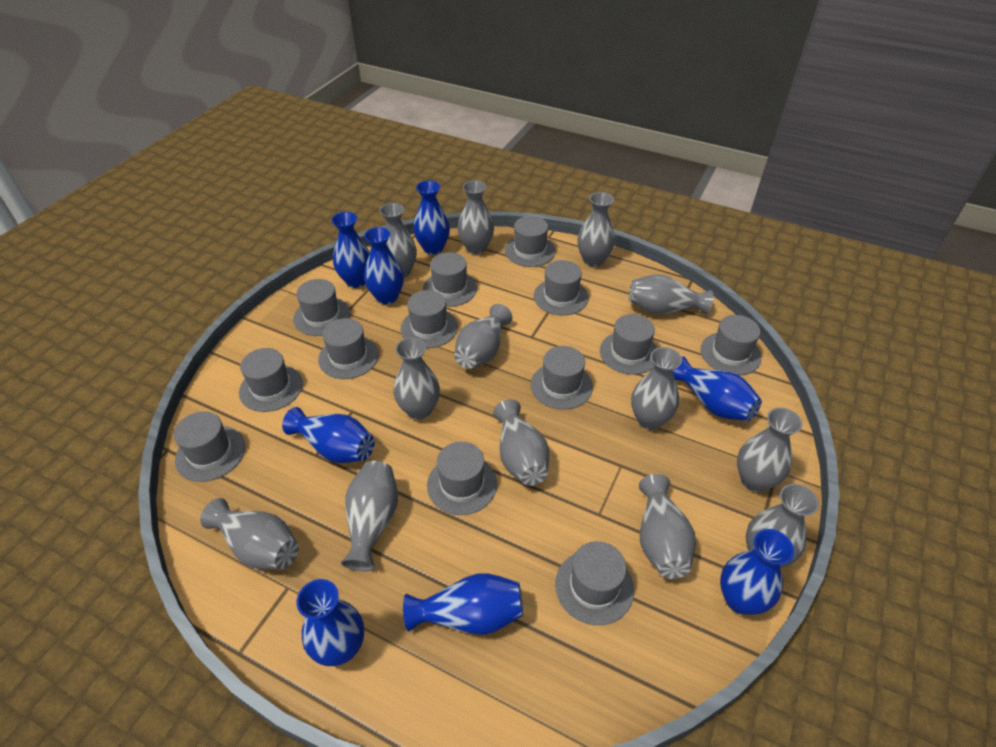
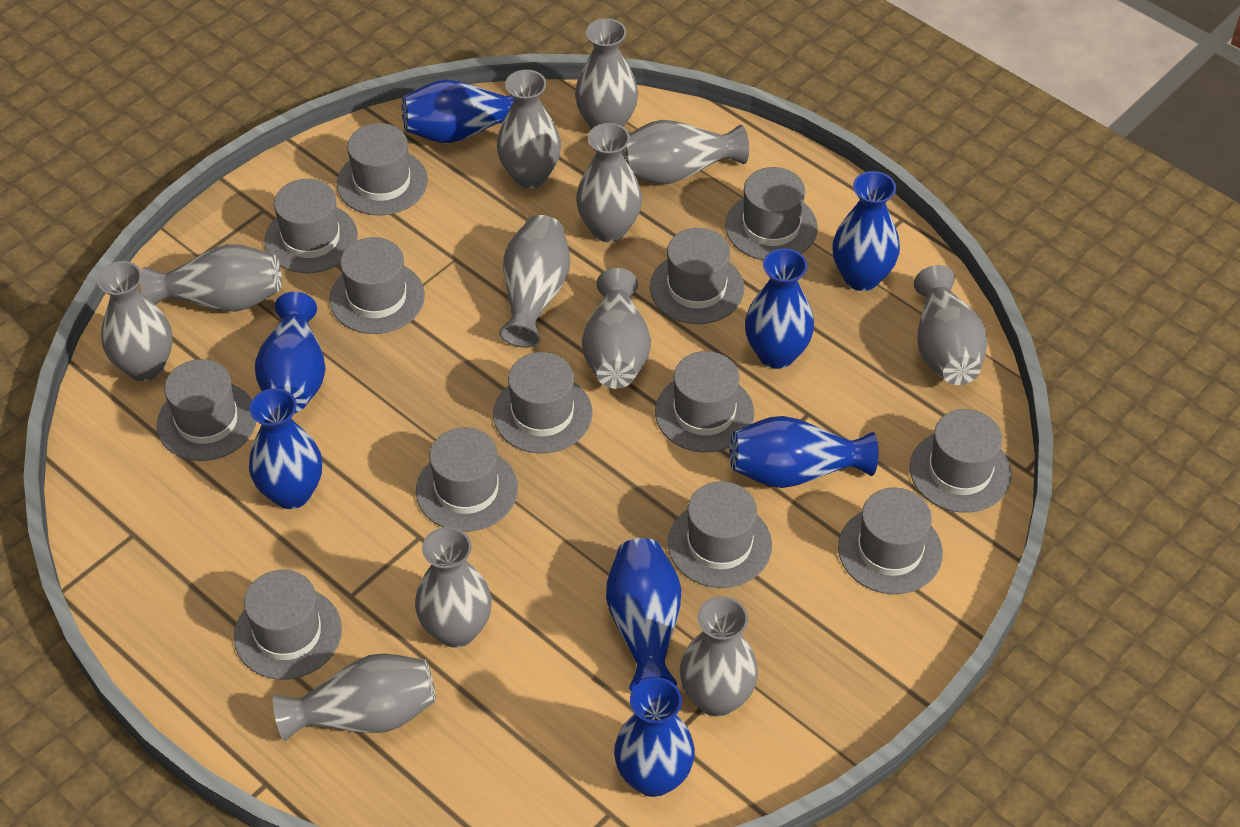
grey vase: [200,498,299,569] [341,461,398,571] [379,203,417,278] [393,337,440,420] [454,304,512,369] [458,180,494,254] [493,399,549,486] [577,192,615,267] [629,274,713,314] [631,347,682,430] [639,474,696,579] [737,408,802,492] [746,484,819,568] = 13 -> [97,261,173,381] [140,244,282,312] [273,653,436,741] [415,527,492,648] [497,70,561,189] [499,215,570,348] [575,18,638,129] [576,123,642,242] [582,268,651,389] [621,120,749,184] [680,596,758,717] [914,265,988,385] = 12

